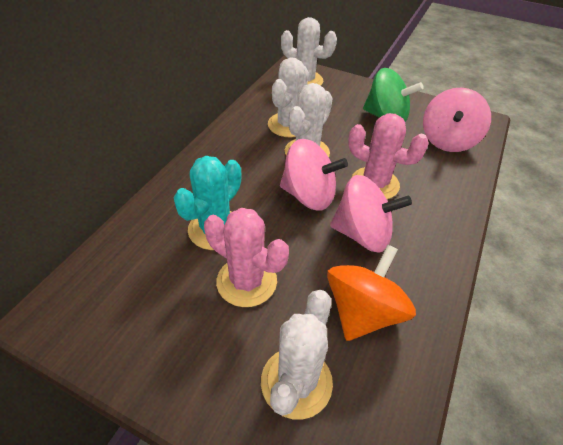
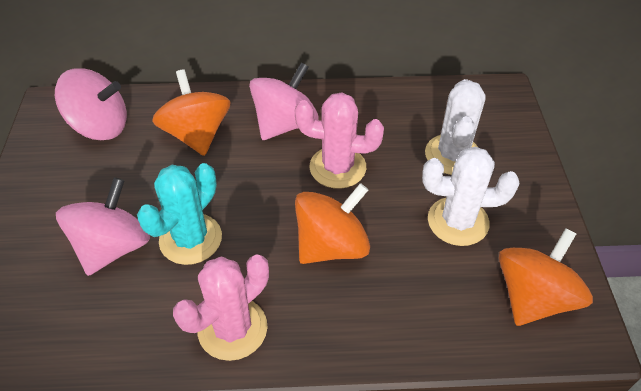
green spinning top: [363,68,424,122] = 1 -> none = 0
orange spinning top: [327,245,416,341] = 1 -> [152,70,230,156] [295,183,370,264] [499,228,593,326] = 3
white cactus: [261,290,333,420] [268,57,309,138] [281,17,337,86] [285,83,333,157] = 4 -> [422,147,520,246] [425,79,486,175] = 2

